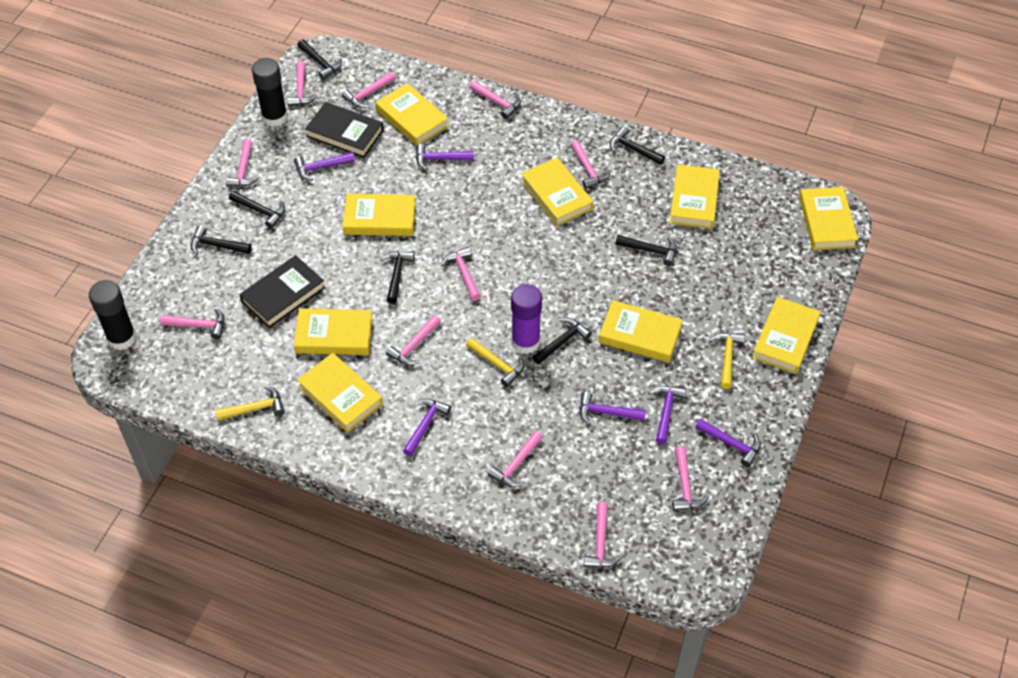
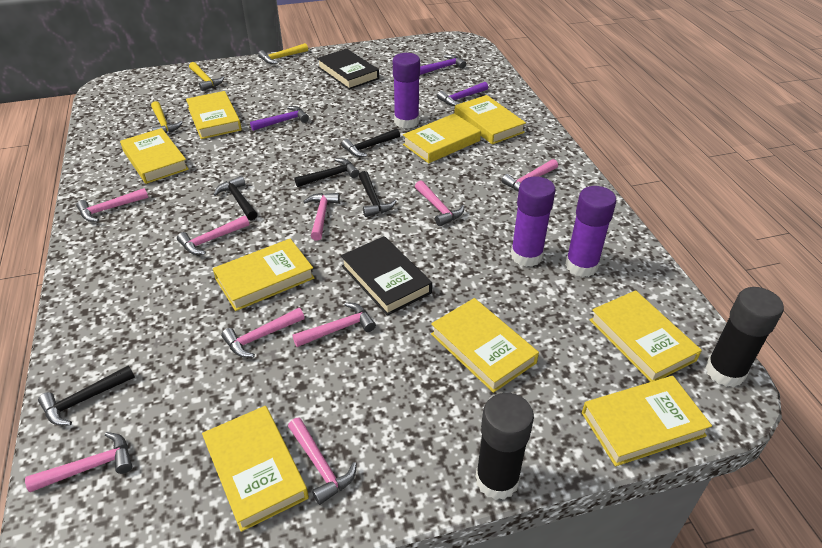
black hammer: [190,225,252,255] [229,191,285,229] [297,40,342,80] [380,251,415,304] [532,318,592,365] [610,127,665,165] [615,235,677,266] = 7 -> [38,365,135,425] [213,176,258,221] [294,158,359,187] [341,128,400,157] [359,171,396,217] = 5
pink hammer: [160,308,224,339] [226,139,259,187] [287,61,318,106] [342,71,396,108] [386,315,441,365] [441,247,481,301] [469,81,521,119] [488,431,543,487] [571,140,611,189] [584,502,622,567] [672,447,709,511] = 11 -> [25,432,132,492] [76,188,148,222] [177,216,249,255] [221,308,305,358] [288,418,357,505] [293,302,376,347] [303,193,340,241] [415,180,464,226] [502,159,558,192] = 9
purple glue stick: [511,284,542,354] = 1 -> [393,53,420,129] [511,176,556,267] [565,186,616,277] = 3
purple hammer: [294,152,355,181] [403,399,451,456] [416,144,474,170] [580,391,646,425] [649,386,686,444] [695,419,761,467] = 6 -> [250,106,309,131] [420,55,466,75] [437,82,488,106] = 3

